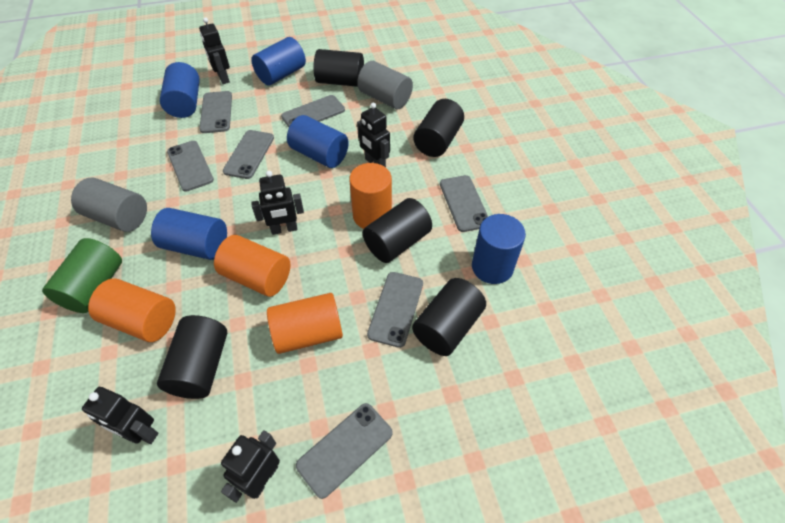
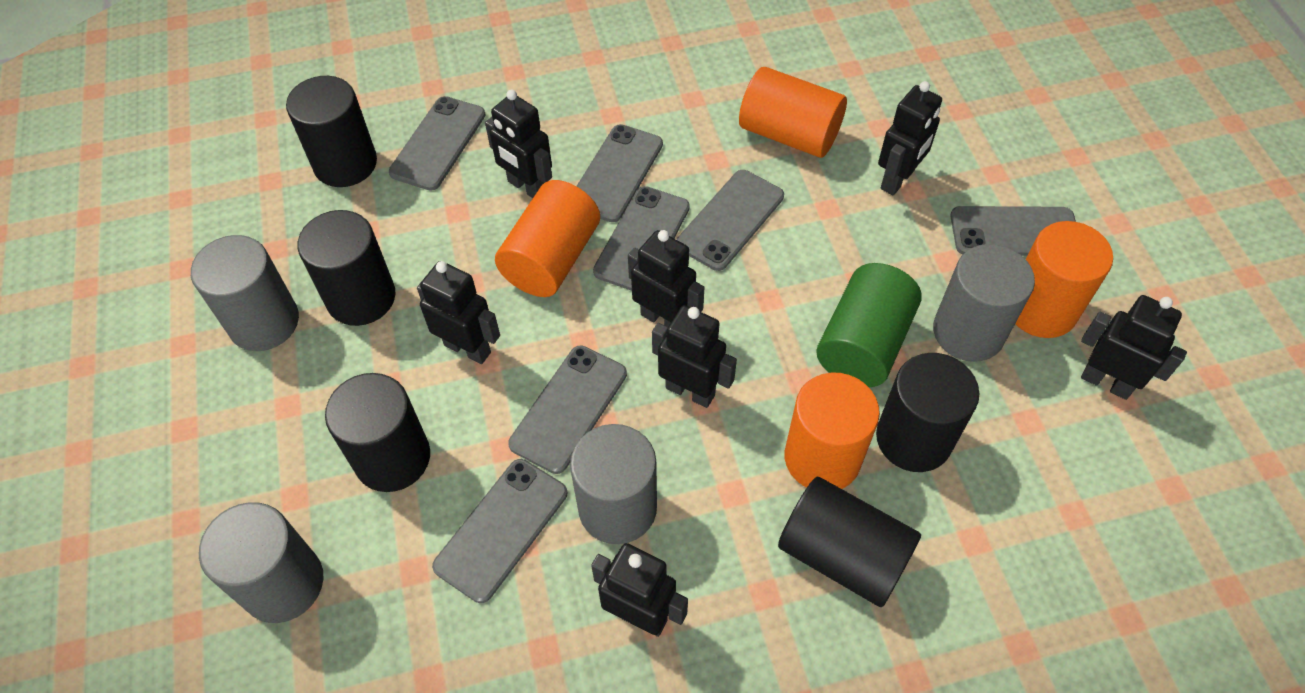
black robot: [82,387,158,444] [199,17,230,84] [221,430,280,503] [251,171,304,235] [357,103,390,167] = 5 -> [417,261,500,364] [485,90,552,198] [591,543,688,637] [628,230,704,327] [652,305,737,408] [878,81,942,196] [1081,295,1187,400] = 7
blue cylinder: [151,208,227,260] [160,62,200,118] [251,37,306,85] [287,115,349,168] [472,214,526,284] = 5 -> none = 0
grey cylinder: [71,178,147,232] [357,61,413,109] = 2 -> [191,235,299,351] [199,502,323,623] [570,424,657,544] [933,244,1035,362] = 4

